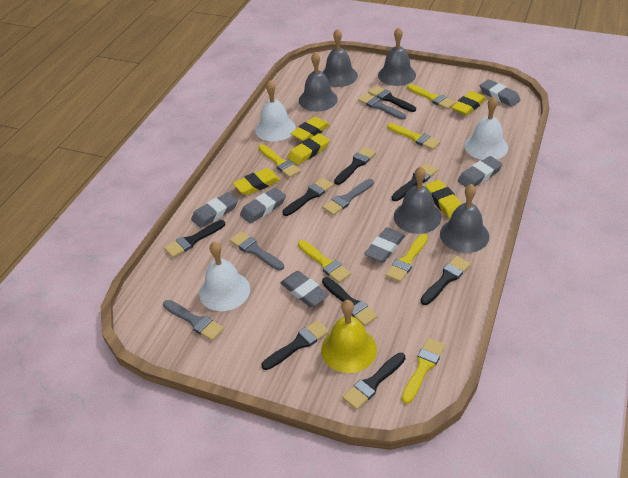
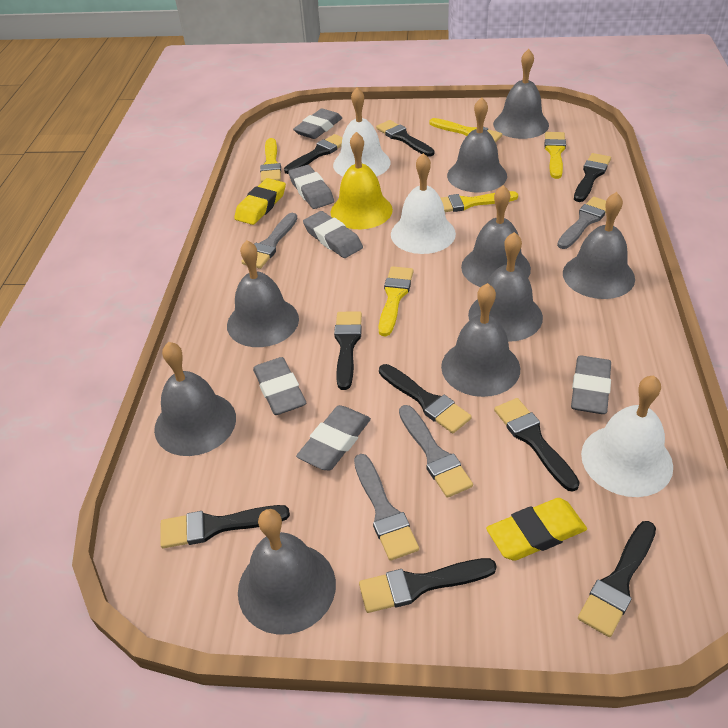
grey bell: [299,52,338,111] [323,29,358,87] [378,27,416,86] [394,166,441,234] [440,184,489,253] = 5 -> [154,342,236,456] [227,240,299,347] [238,509,336,635] [441,283,520,397] [447,97,507,192] [461,185,531,287] [468,232,543,342] [493,49,549,139] [563,192,635,299] = 9
yellow brush: [259,144,301,178] [298,240,351,283] [385,234,428,282] [387,123,440,150] [402,338,445,404] [407,84,456,109] = 6 -> [260,138,281,183] [378,266,414,336] [429,118,502,143] [441,191,518,212] [544,132,566,179] = 5
yellow eraser: [233,168,281,195] [287,133,330,165] [290,117,330,141] [425,180,462,219] [451,91,486,116] = 5 -> [234,178,286,225] [486,498,587,561] = 2

